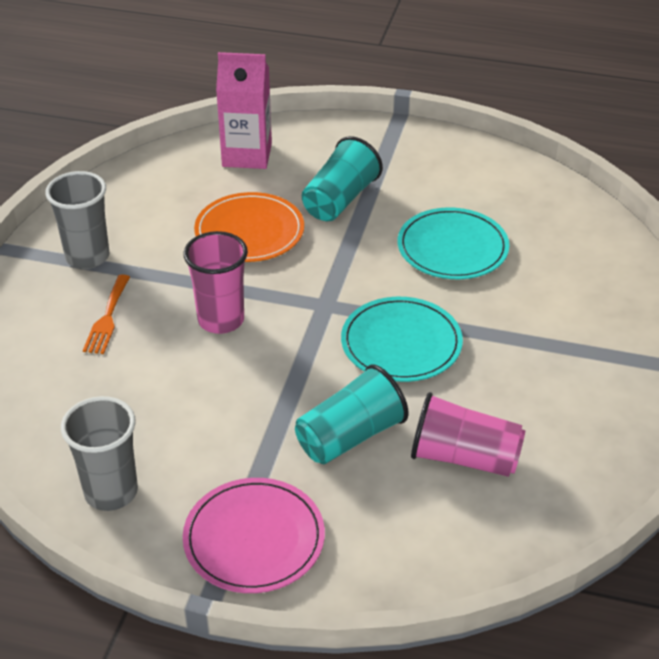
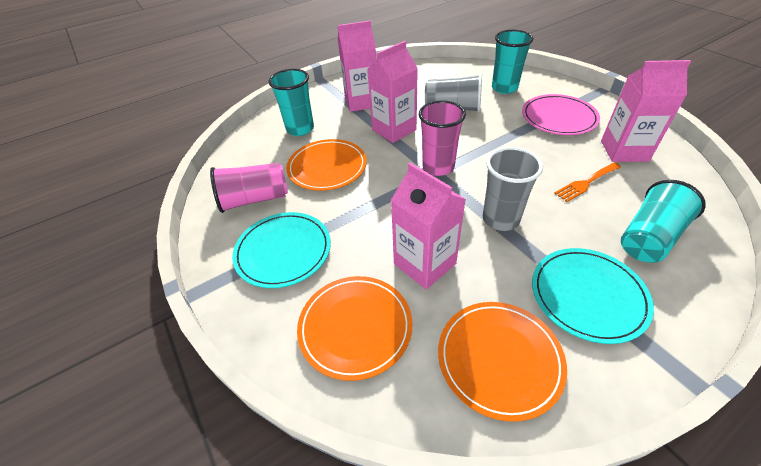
orange plate: [194,192,304,262] = 1 -> [286,139,367,191] [297,276,412,381] [438,302,567,422] = 3
pink carton: [216,52,272,169] = 1 -> [337,20,376,112] [367,41,418,143] [391,163,466,289] [601,60,691,162] = 4
turquoise cup: [295,364,408,464] [302,136,383,221] = 2 -> [269,69,314,136] [492,30,533,94] [621,180,706,263] = 3

